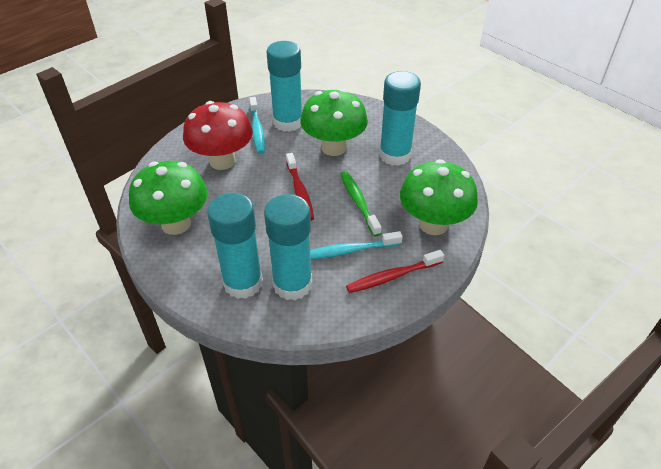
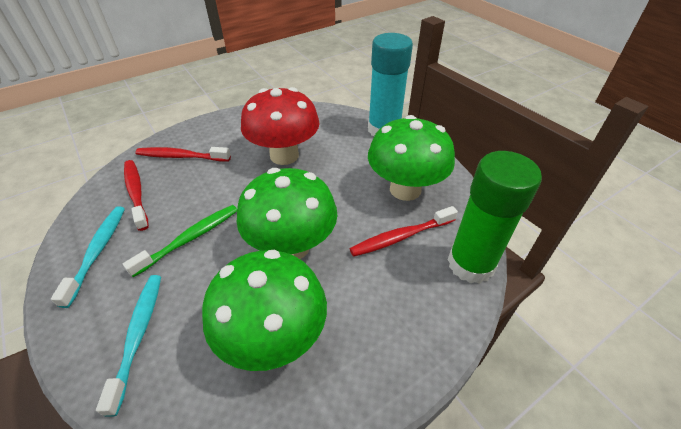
green glue stick: none = 0 -> [448,151,542,284] = 1
red toothbrush: [286,153,314,221] [346,250,444,293] = 2 -> [124,160,149,231] [135,147,231,161] [349,206,458,257] = 3
turquoise glue stick: [207,193,263,299] [264,194,312,300] [267,41,302,132] [379,71,421,166] = 4 -> [368,33,413,136] = 1

